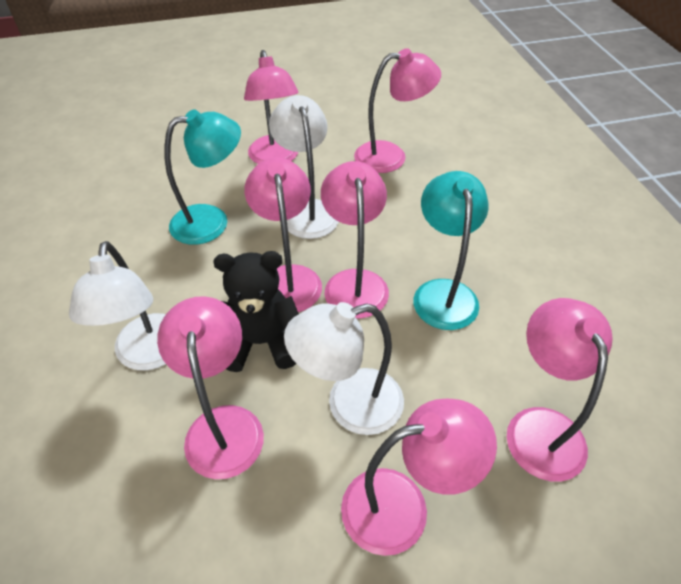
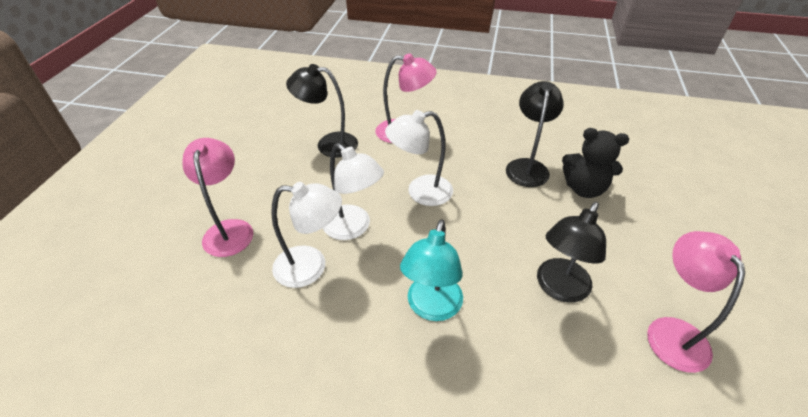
black lamp: none = 0 -> [286,64,358,157] [506,81,564,187] [537,202,606,303] = 3
pink lamp: [157,296,264,479] [244,50,299,164] [244,157,322,312] [321,161,389,318] [341,399,497,556] [354,48,441,173] [507,298,613,482] = 7 -> [183,138,253,257] [376,53,437,143] [647,231,745,373] = 3
turquoise lamp: [165,109,241,245] [413,171,488,330] = 2 -> [400,219,463,321] = 1

